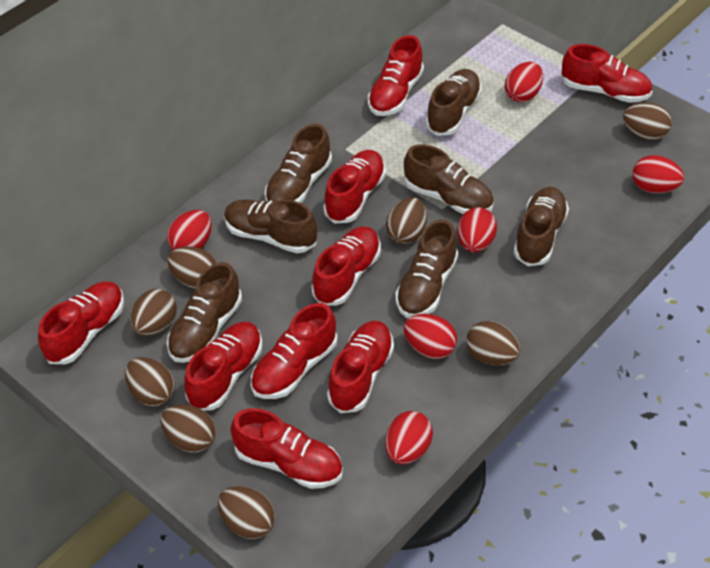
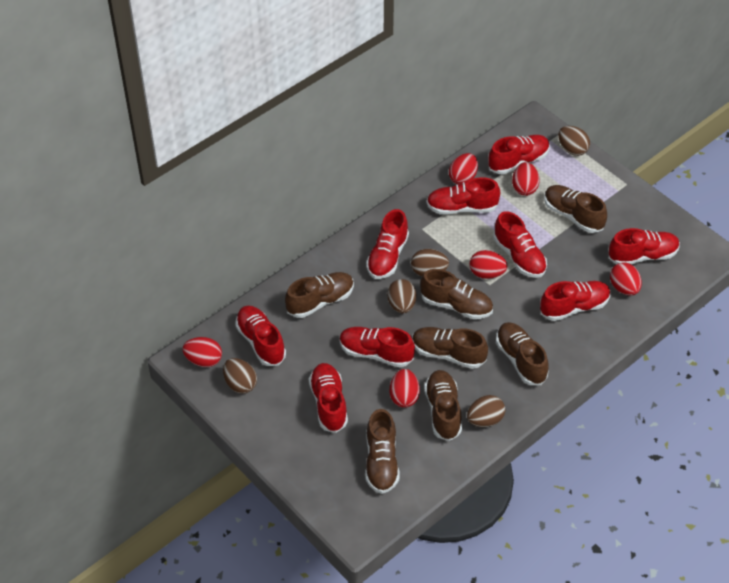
brown egg: [125,357,175,407] [130,289,177,336] [160,404,216,452] [168,246,217,288] [218,486,275,539] [386,197,427,244] [466,321,520,365] [623,103,672,140] = 8 -> [223,358,257,394] [387,279,416,313] [411,249,449,276] [467,395,505,427] [558,126,590,156] = 5

